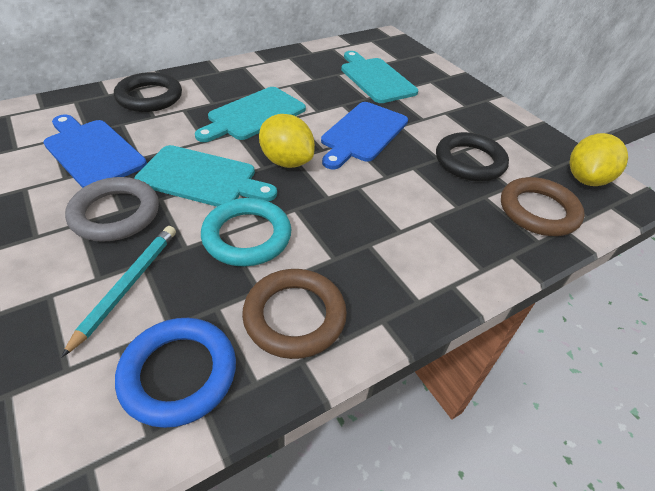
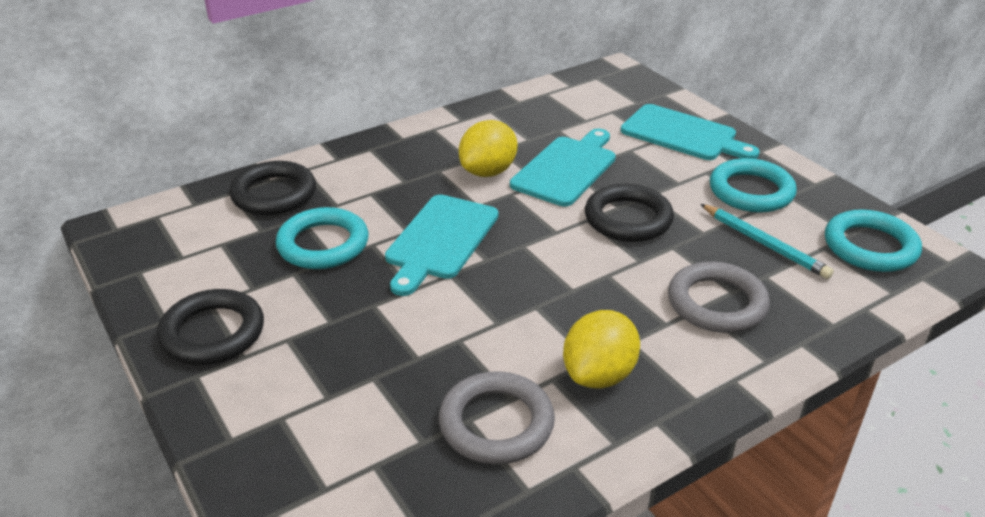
black ring: [114,72,182,112] [436,132,509,181] = 2 -> [157,289,264,365] [229,161,316,215] [585,184,674,242] = 3
blue cutting board: [43,114,147,188] [321,102,408,169] = 2 -> none = 0
blue ring: [115,318,236,428] = 1 -> none = 0
brown ring: [242,269,347,359] [501,177,585,236] = 2 -> none = 0
grey ring: [65,177,159,242] = 1 -> [439,371,555,464] [668,261,770,333] = 2
turquoise ring: [201,198,291,267] = 1 -> [276,207,369,269] [710,158,797,213] [825,209,922,272] = 3

